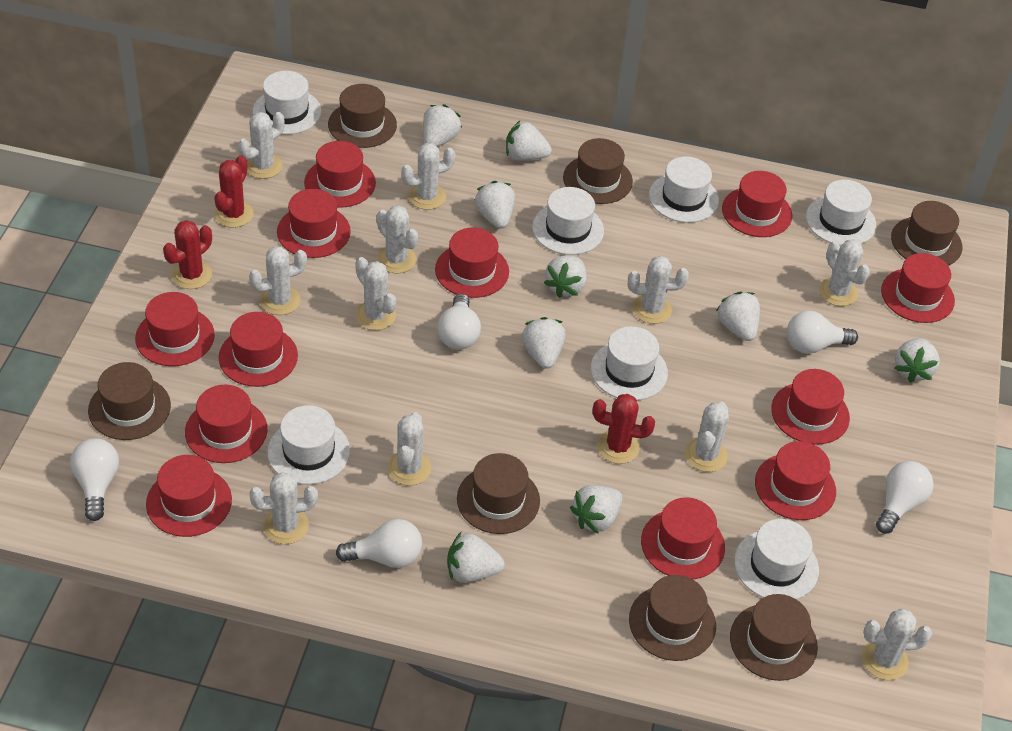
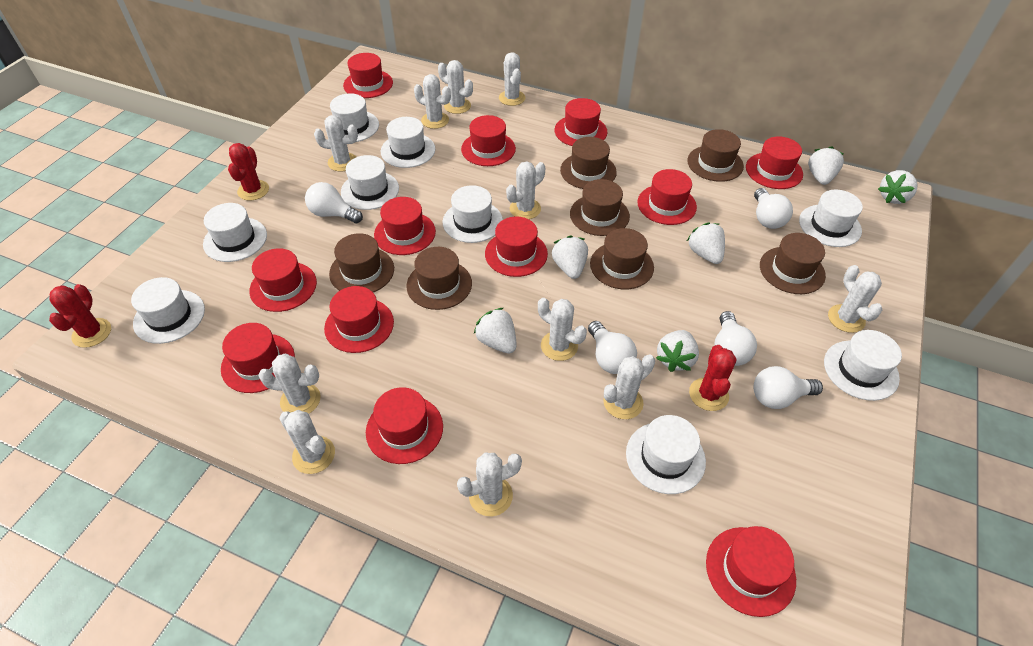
white hat: [253,71,321,135] [267,405,350,485] [532,187,604,255] [591,326,668,400] [649,156,719,223] [734,519,819,600] [806,180,876,246] = 7 -> [131,277,205,344] [203,203,267,262] [330,93,379,142] [341,155,399,210] [381,117,435,168] [443,185,503,243] [626,415,706,494] [799,190,863,247] [824,330,902,401] = 9
white strawberry: [423,104,462,147] [447,532,505,583] [475,181,515,228] [506,121,552,161] [522,317,566,369] [544,255,587,298] [570,485,622,534] [716,291,760,341] [895,338,940,382] = 9 -> [474,308,517,354] [552,235,588,279] [656,330,699,372] [687,222,725,264] [808,146,844,185] [878,170,918,204] = 6

